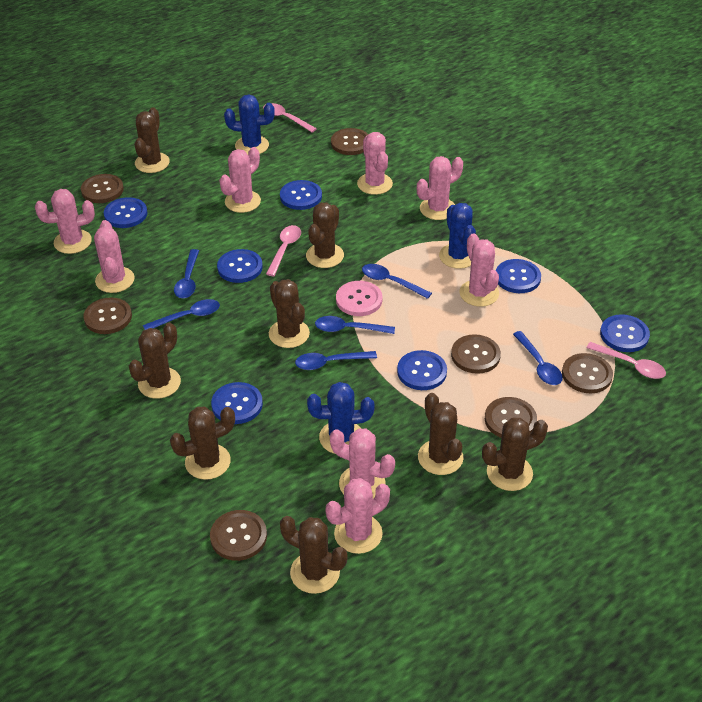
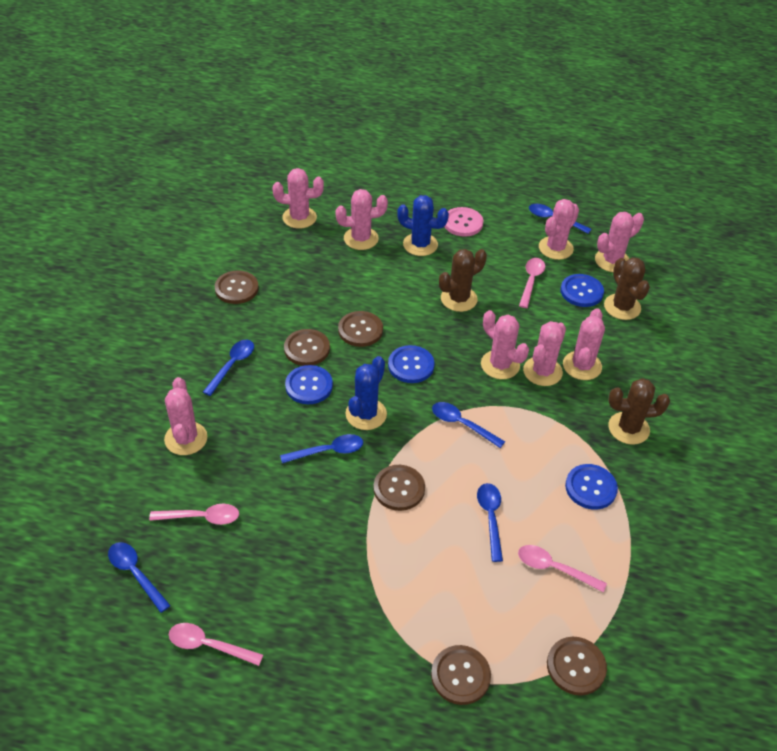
blue button: [104,197,147,228] [211,382,263,424] [217,249,263,283] [280,180,322,210] [397,350,447,390] [496,259,541,293] [600,314,650,352] = 7 -> [285,365,333,404] [388,345,434,383] [560,274,604,307] [565,464,618,510] = 4
blue cactus: [224,94,275,154] [307,382,375,454] [439,203,476,269] = 3 -> [346,356,387,430] [397,195,449,256] = 2
brown button: [81,174,124,203] [83,298,132,334] [210,510,267,561] [331,128,368,155] [451,334,501,374] [485,397,537,438] [562,353,613,393] = 7 -> [215,270,259,304] [284,329,330,366] [338,311,383,347] [373,465,425,511] [431,645,491,705] [547,637,607,695] = 6
brown cactus: [129,323,181,399] [135,107,170,173] [170,406,235,480] [269,279,310,348] [280,516,347,594] [306,203,344,268] [418,393,463,475] [482,417,548,491] = 8 -> [439,249,487,312] [604,257,650,320] [608,378,670,445] = 3
pink spoon: [263,103,317,133] [266,225,301,276] [586,342,666,379] = 3 -> [149,504,239,525] [169,623,263,666] [518,545,607,593] [519,258,545,308] = 4

